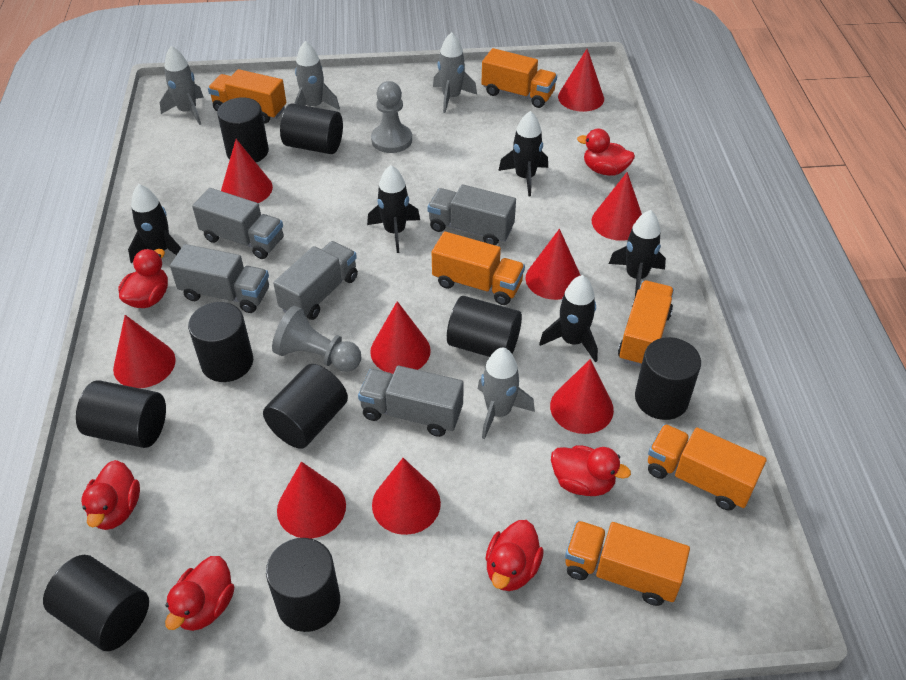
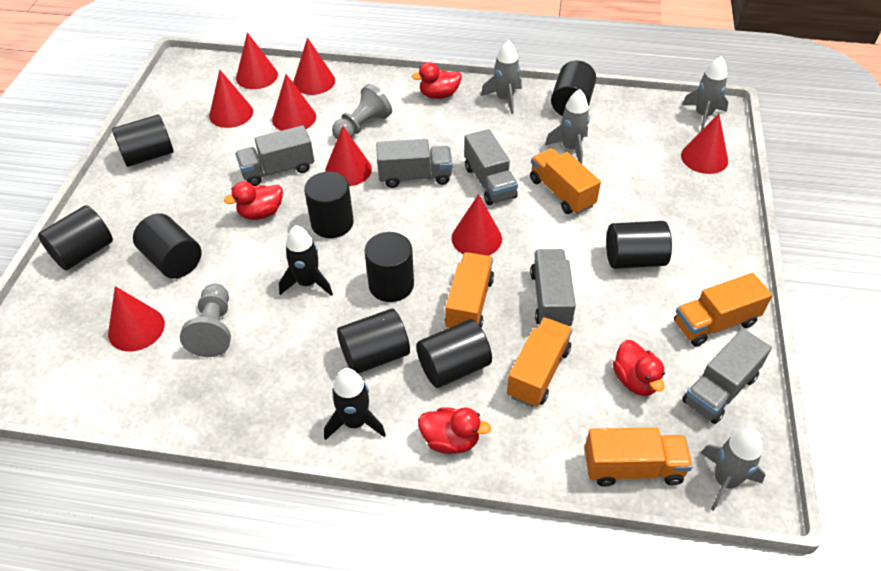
black rocket: [128,184,181,263] [367,165,420,253] [498,111,548,197] [539,275,598,362] [609,210,666,297] = 5 -> [279,225,333,296] [324,368,386,440] = 2
orange truck: [208,69,286,123] [432,231,525,305] [481,48,557,108] [565,521,690,606] [618,280,674,367] [648,424,767,511] = 6 -> [445,252,494,328] [507,317,573,407] [530,148,601,215] [585,427,693,487] [674,273,772,346] = 5
red cone: [113,315,176,388] [221,139,273,203] [277,462,346,539] [370,301,431,374] [372,458,441,535] [526,229,581,300] [550,359,614,434] [558,49,604,112] [591,172,642,241] = 9 -> [108,286,165,352] [209,70,253,128] [236,32,278,89] [272,74,316,131] [293,38,335,95] [325,126,372,186] [452,194,502,256] [681,113,728,174] = 8
red duck: [81,460,140,530] [118,249,168,308] [165,556,234,631] [486,520,544,591] [551,445,631,496] [577,129,635,176] = 6 -> [224,181,283,220] [412,62,462,99] [418,407,491,454] [613,340,665,396] = 4

